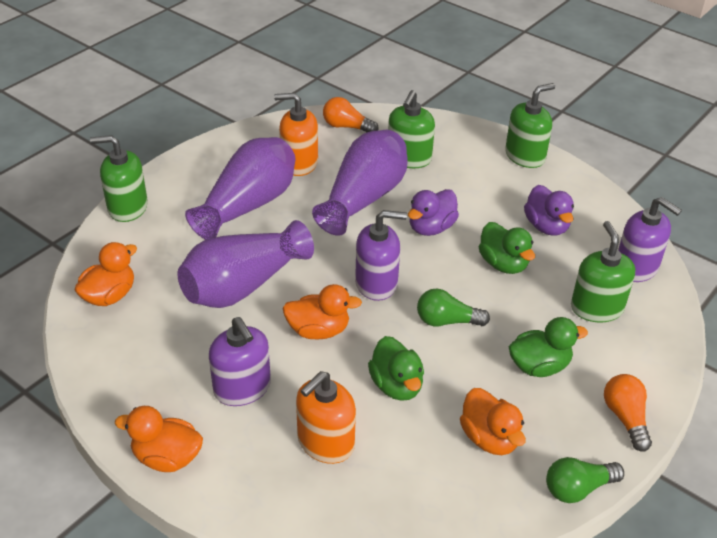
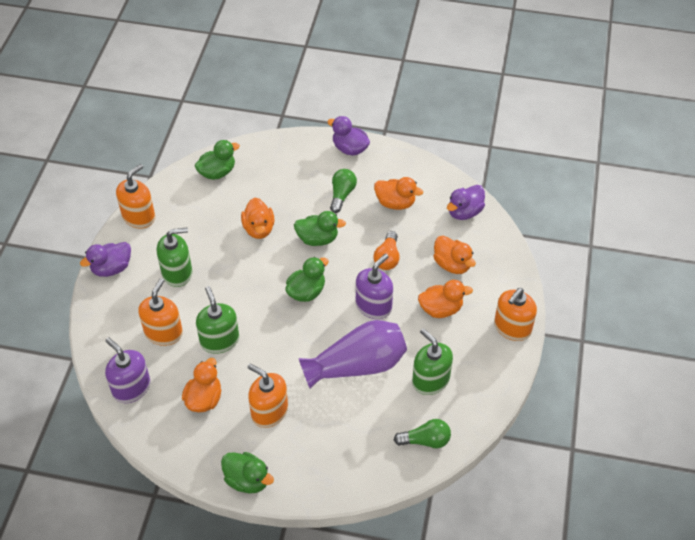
green duck: [368,336,424,401] [479,222,535,274] [508,317,588,377] = 3 -> [195,140,240,180] [221,452,274,494] [285,257,329,302] [294,211,346,246] = 4
green soap dispenser: [90,135,148,222] [388,90,435,168] [505,83,555,168] [571,221,635,322] = 4 -> [157,227,192,287] [196,286,239,354] [412,328,453,395] = 3
orange duck: [74,242,137,306] [115,406,203,472] [282,284,362,340] [460,388,526,455] = 4 -> [182,358,221,412] [241,198,275,239] [374,177,423,210] [418,280,473,318] [433,236,476,274] = 5
orange light bulb: [323,97,378,132] [604,374,652,452] = 2 -> [373,231,400,270] = 1
orange soap dispenser: [274,93,318,176] [296,371,356,464] = 2 -> [116,164,155,229] [139,278,183,346] [248,363,288,428] [494,288,537,341] = 4
purple duck: [408,189,459,236] [524,185,574,236] = 2 -> [80,242,131,277] [328,116,370,156] [447,185,485,220] = 3
purple soap dispenser: [209,317,271,406] [355,210,407,301] [618,197,682,282] = 3 -> [105,337,150,403] [356,253,393,319] = 2
purple vase: [177,220,314,308] [185,137,296,240] [312,130,408,236] = 3 -> [299,320,407,389] = 1

